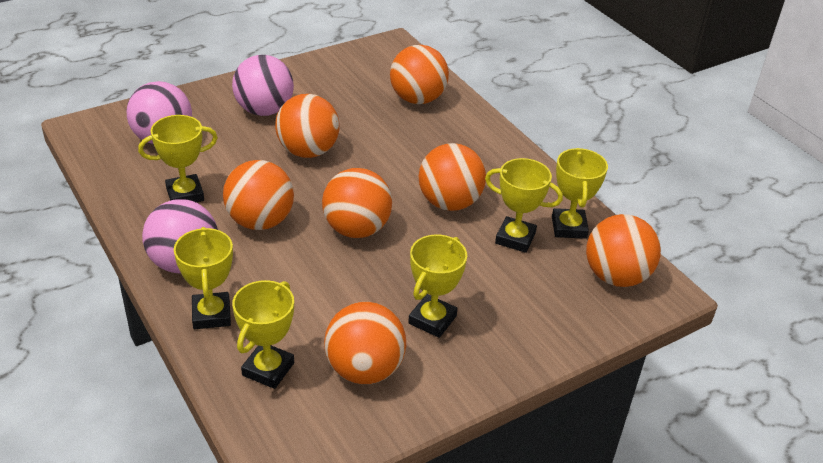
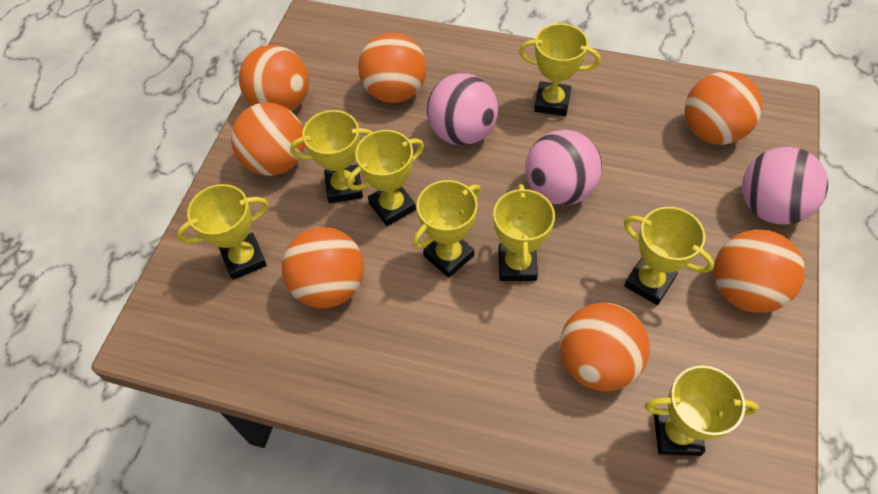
yellow trophy: [138,115,218,202] [174,227,233,329] [232,280,294,389] [408,235,467,338] [485,158,563,253] [552,148,608,239] = 6 -> [177,184,269,280] [290,110,373,203] [347,130,424,226] [413,180,481,278] [493,184,555,281] [519,24,601,116] [624,207,714,305] [644,366,759,456] = 8

